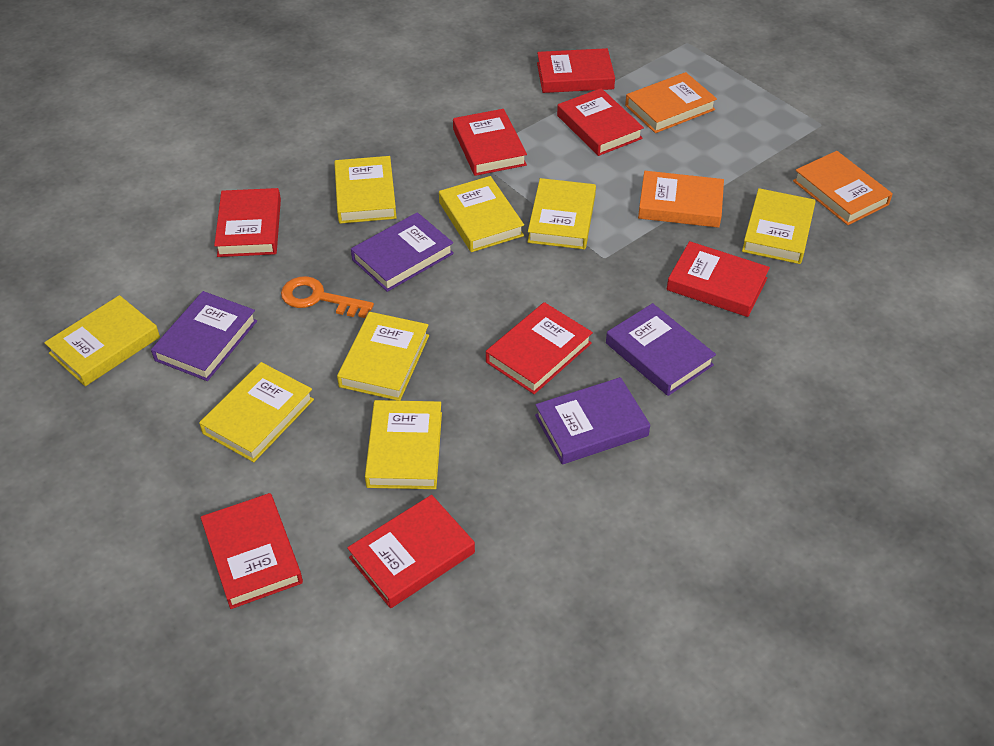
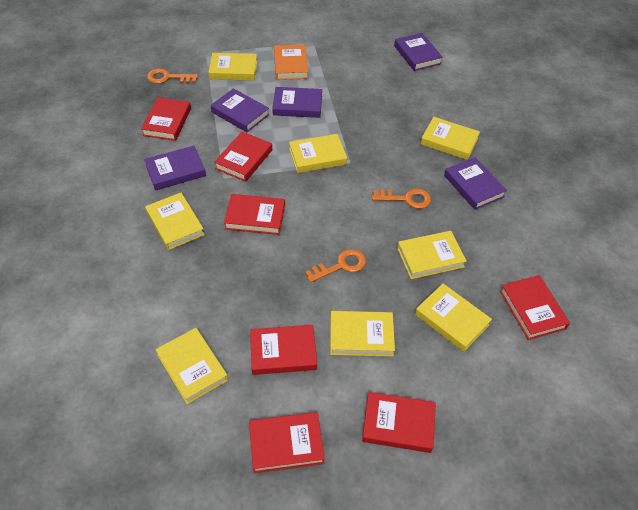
orange book: [625,72,717,133] [638,171,724,228] [793,151,893,225] = 3 -> [274,44,308,80] = 1
orange key: [281,276,374,318] = 1 -> [147,69,198,84] [305,249,366,283] [372,189,431,209] = 3
purple book: [151,291,257,381] [351,212,454,292] [535,377,650,464] [606,303,716,396] = 4 -> [144,146,206,191] [211,88,269,132] [272,87,322,118] [394,33,443,71] [444,157,507,210] = 5
red book: [201,493,303,609] [214,188,281,257] [347,495,475,608] [453,109,527,176] [486,302,593,394] [537,48,615,93] [557,88,644,156] [667,241,770,317] = 8 -> [141,97,191,141] [214,132,272,182] [224,194,285,235] [249,412,325,473] [250,325,317,375] [362,392,436,453] [500,275,570,340] = 7

